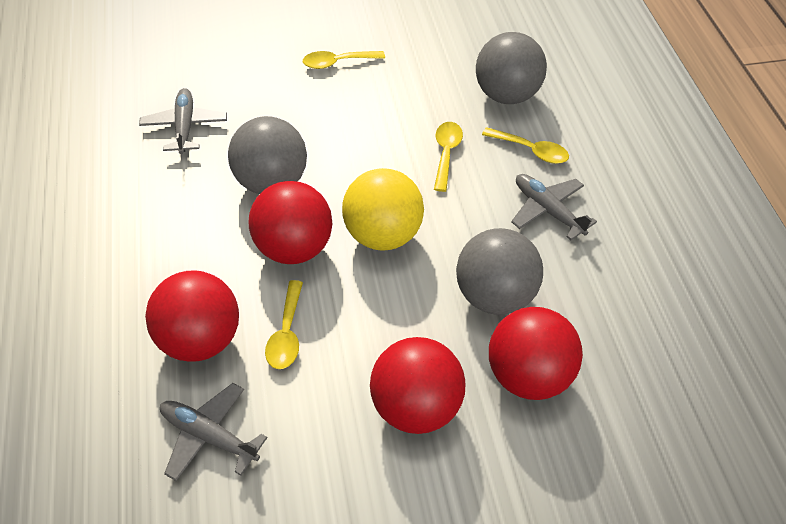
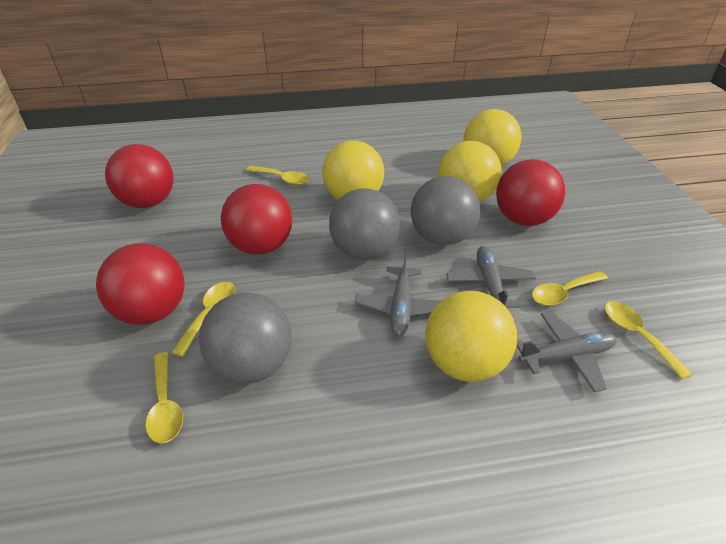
yellow ball: [342,168,424,251] = 1 -> [322,140,384,200] [425,291,517,382] [438,141,502,202] [463,109,522,165] = 4
yellow spoon: [265,280,303,369] [303,51,385,69] [434,122,463,192] [482,127,569,164] = 4 -> [145,352,183,443] [171,282,236,357] [246,166,309,185] [532,271,608,306] [604,301,692,379] = 5

